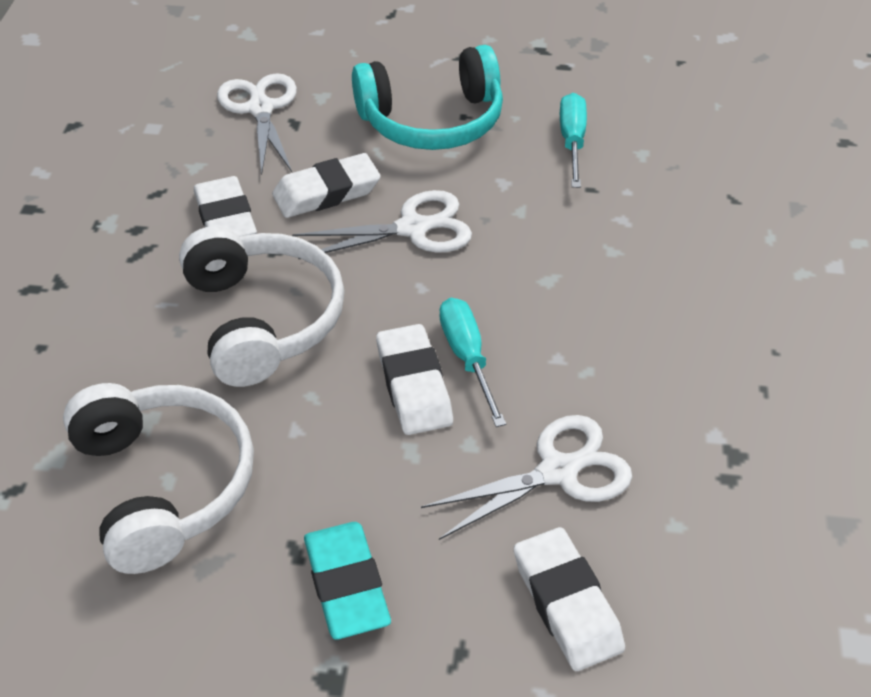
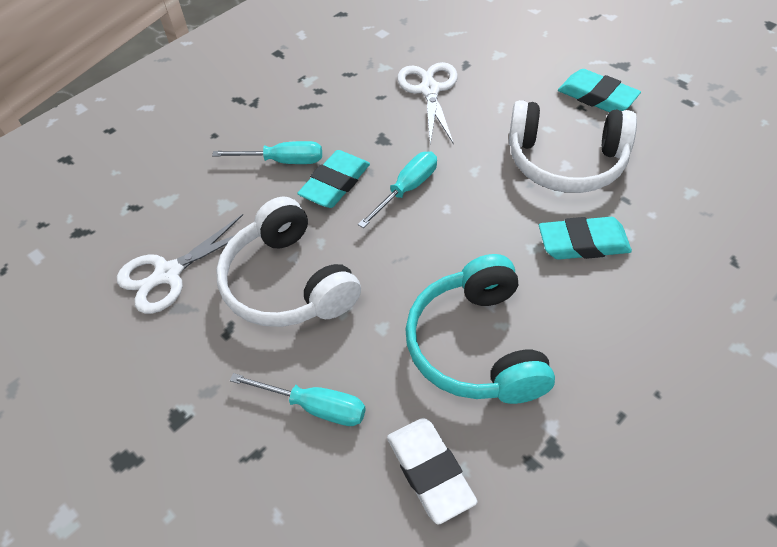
turquoise eraser: [304,522,391,640] = 1 -> [297,150,370,208] [539,217,632,260] [558,69,641,112] = 3
turquoise screwdriver: [439,298,506,427] [560,93,587,188] = 2 -> [212,141,322,164] [229,373,366,426] [358,152,437,228] = 3
white eraser: [194,176,257,237] [272,153,381,218] [376,324,453,435] [514,527,625,671] = 4 -> [387,418,477,525] = 1
white scissors: [217,73,297,175] [292,190,472,259] [421,415,632,540] = 3 -> [117,214,243,314] [397,62,458,144] = 2

